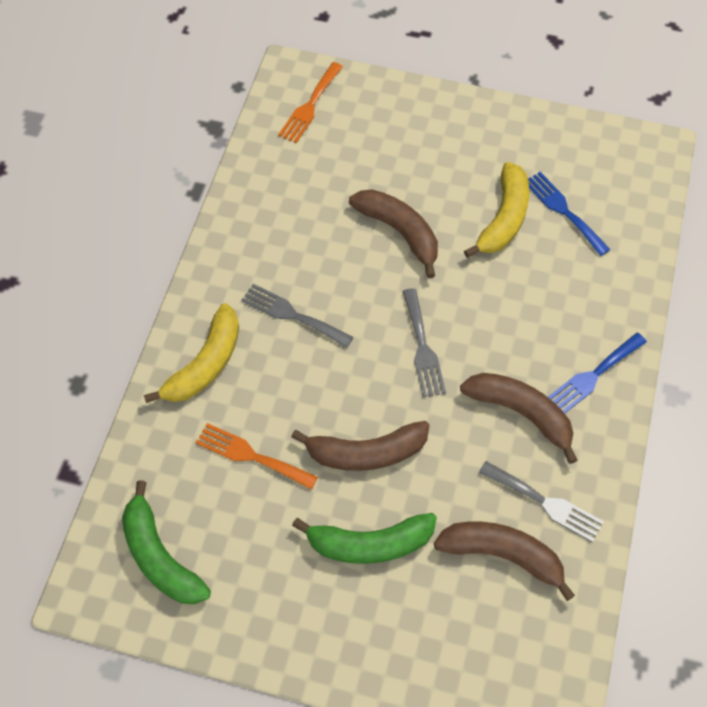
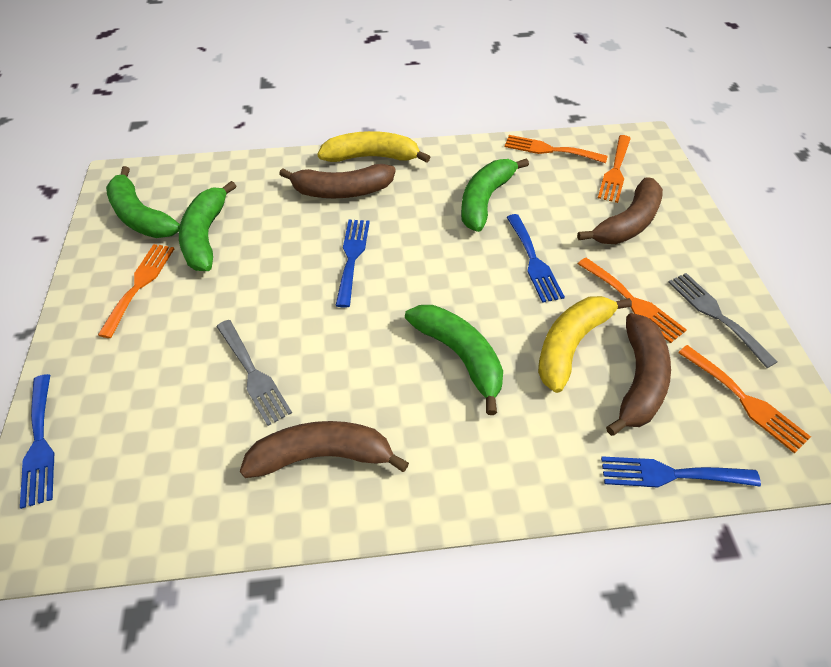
blue fork: [528,172,611,256] [548,333,647,413] = 2 -> [20,374,54,509] [335,220,370,308] [507,214,565,303] [601,456,761,487] = 4
green banana: [122,480,211,604] [292,513,437,564] = 2 -> [106,166,180,238] [179,181,236,271] [405,305,503,415] [461,158,529,232] = 4
grey fork: [241,284,353,348] [403,288,446,397] [479,461,604,543] = 3 -> [216,320,292,426] [668,273,777,368] = 2
orange fork: [196,423,318,490] [278,62,343,143] = 2 -> [98,244,174,338] [505,135,608,163] [578,258,687,343] [598,135,631,203] [678,345,811,454] = 5

